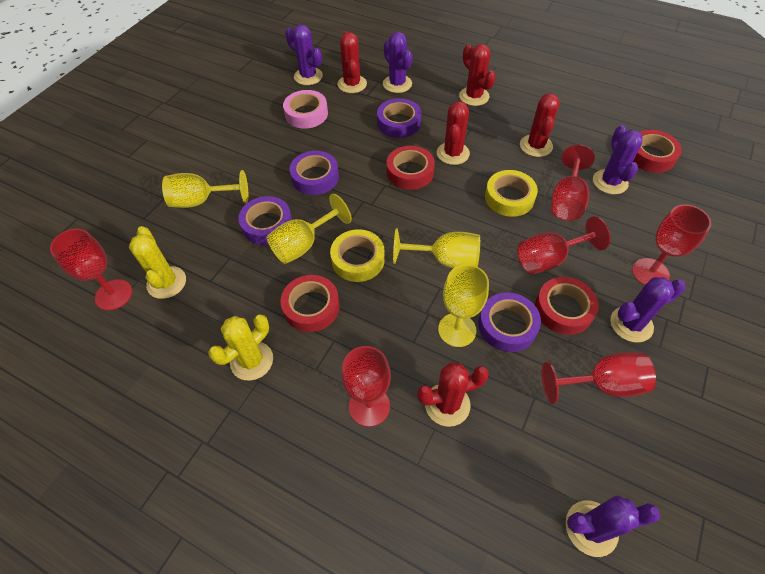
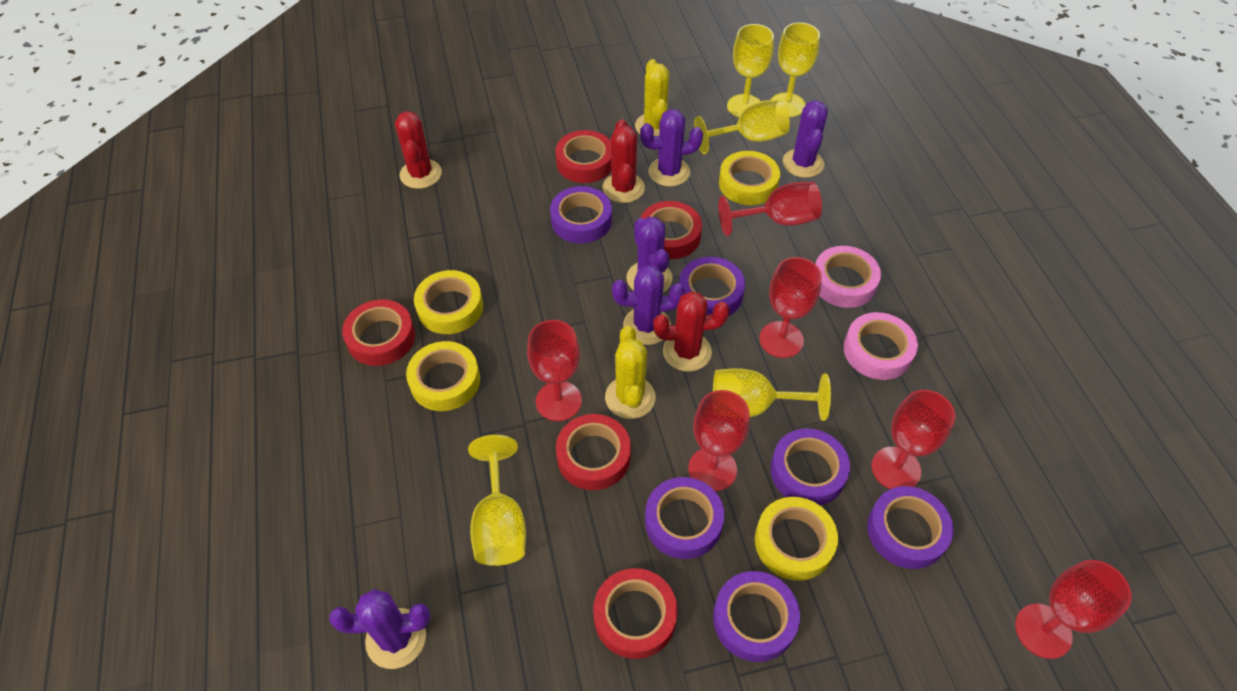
pink tape: [283,90,328,129] = 1 -> [815,246,881,308] [843,312,918,380] = 2
purple tape: [238,196,292,245] [289,151,339,195] [377,98,421,138] [479,292,541,352] = 4 -> [550,186,612,243] [645,477,724,559] [679,257,745,316] [713,571,800,662] [770,428,850,505] [867,486,953,569] = 6
red cactus: [338,31,367,93] [417,362,489,427] [437,101,470,165] [459,44,496,106] [520,93,560,157] = 5 -> [395,111,442,189] [602,119,645,203] [653,291,730,372] = 3
red tape: [281,275,340,332] [387,146,435,190] [535,277,599,335] [633,130,682,173] = 4 -> [342,299,415,366] [555,130,611,183] [556,414,631,490] [593,568,677,659] [641,201,702,259] = 5
yellow goblet: [162,170,248,208] [266,194,352,264] [393,228,480,268] [438,264,489,347] = 4 -> [468,435,526,566] [694,99,790,154] [713,368,831,421] [727,24,774,118] [771,22,820,117] = 5
yellow tape: [330,229,385,282] [485,170,538,217] = 2 -> [406,341,480,411] [414,270,483,334] [719,151,780,205] [755,497,838,581] = 4

